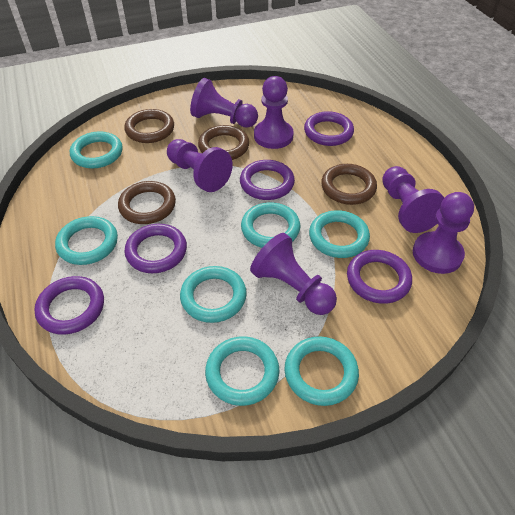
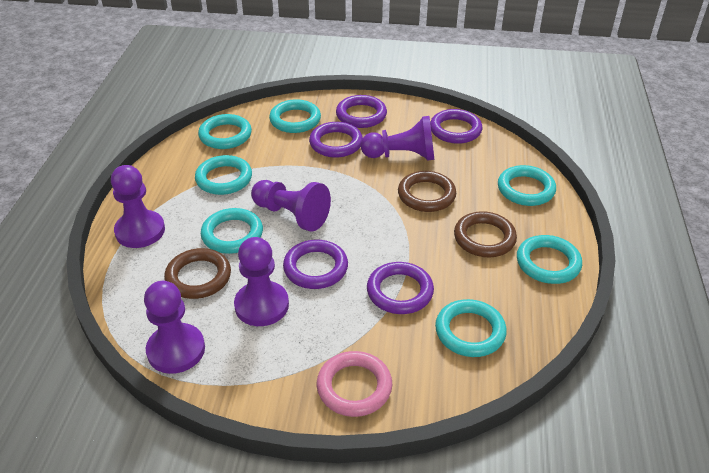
brown ring: [118,181,176,224] [124,109,174,143] [198,125,249,160] [321,164,377,205] = 4 -> [164,248,231,299] [398,171,456,212] [454,211,517,257] = 3
pink ring: none = 0 -> [317,351,392,417] = 1
purple pawn: [167,139,233,192] [190,78,258,128] [250,233,337,315] [254,76,294,149] [382,166,444,233] [413,192,474,274] = 6 -> [111,165,165,248] [144,281,205,374] [234,237,289,326] [251,180,331,232] [361,116,434,160] = 5

